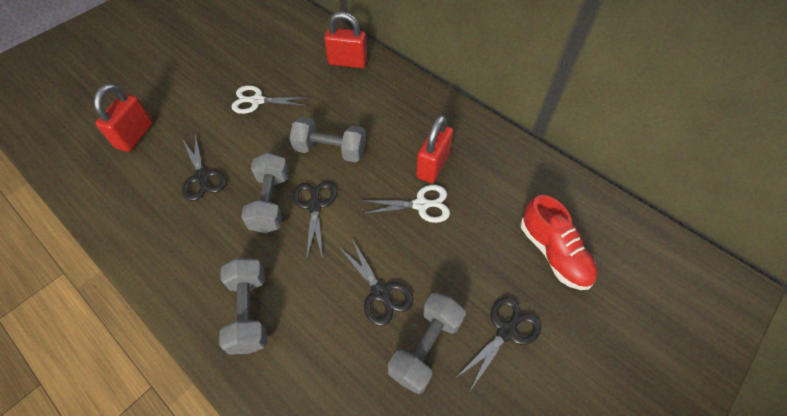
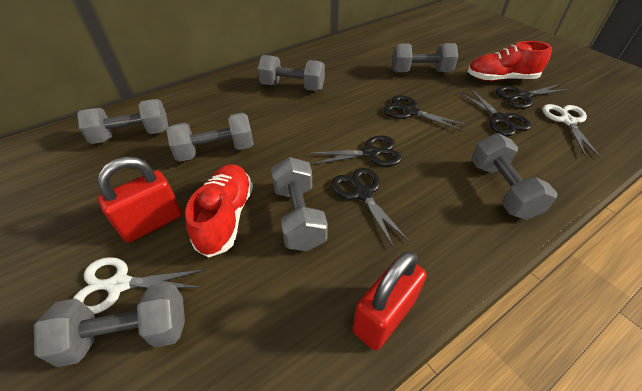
black scissors: [182,134,226,201] [293,181,337,261] [338,239,413,326] [455,297,541,391] = 4 -> [309,136,402,166] [331,168,410,248] [384,95,467,131] [460,89,532,136] [496,84,570,109] = 5
grey dumbbell: [219,258,267,355] [241,153,289,233] [289,117,366,162] [388,292,466,394] = 4 -> [34,282,185,367] [77,99,169,144] [166,112,254,162] [258,55,325,91] [271,157,328,251] [392,43,458,72] [471,133,558,220] = 7
red padlock: [94,84,153,152] [324,12,367,68] [416,115,453,183] = 3 -> [97,157,182,243] [353,251,427,350] = 2
red shoe: [521,195,597,290] = 1 -> [185,164,253,258] [468,41,552,81] = 2

